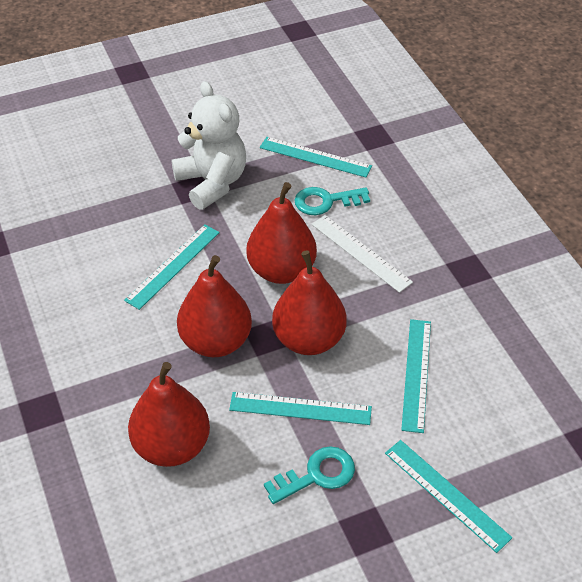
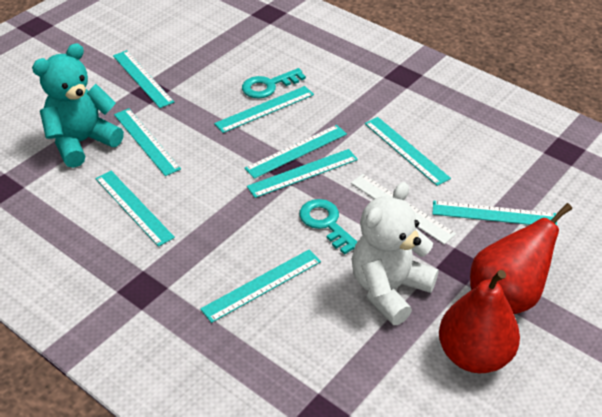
red pear: [128,362,210,467] [177,255,252,357] [246,182,317,284] [272,250,346,355] = 4 -> [439,270,520,373] [470,203,572,314] = 2
turquoise ruler: [124,224,220,310] [229,392,372,425] [260,137,372,178] [385,440,512,553] [401,319,431,433] = 5 -> [95,171,175,247] [113,50,174,108] [114,108,181,176] [200,250,321,323] [214,86,314,133] [244,125,347,179] [247,149,358,198] [365,117,451,186] [432,201,557,225] = 9
turquoise teddy bear: none = 0 -> [32,43,124,168] = 1

